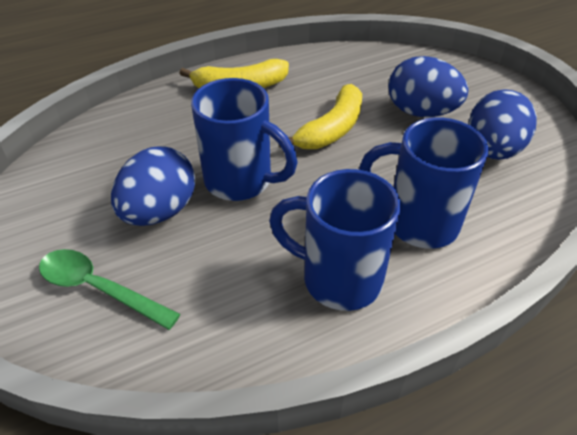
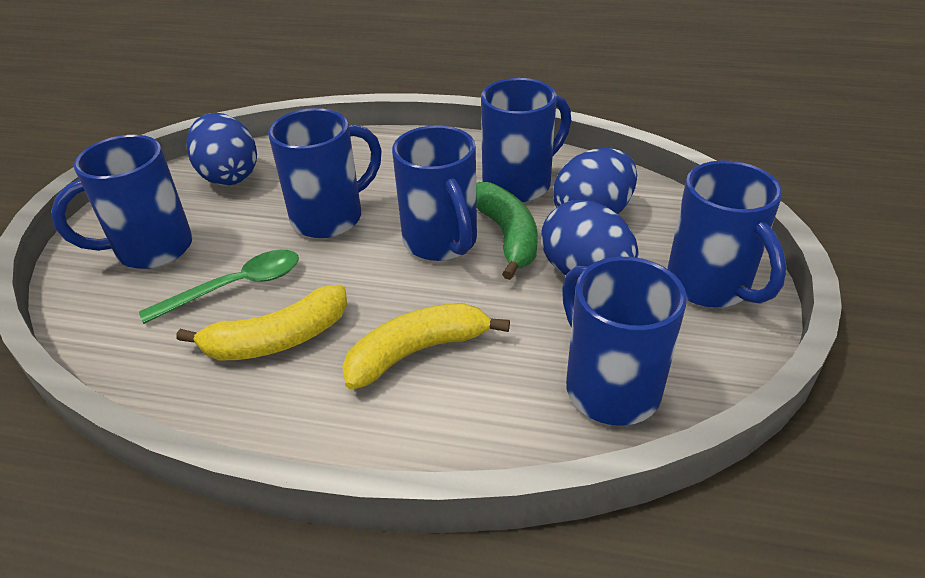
blue mug: [191,78,298,201] [269,169,401,311] [359,117,488,249] = 3 -> [51,135,193,269] [268,108,382,238] [392,125,477,261] [481,78,571,202] [562,257,687,426] [667,160,787,307] = 6
green banana: none = 0 -> [476,182,538,280] = 1

